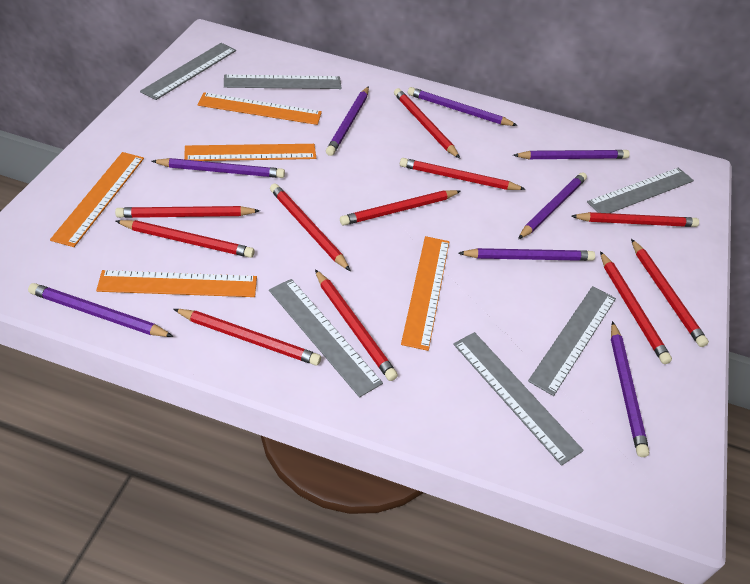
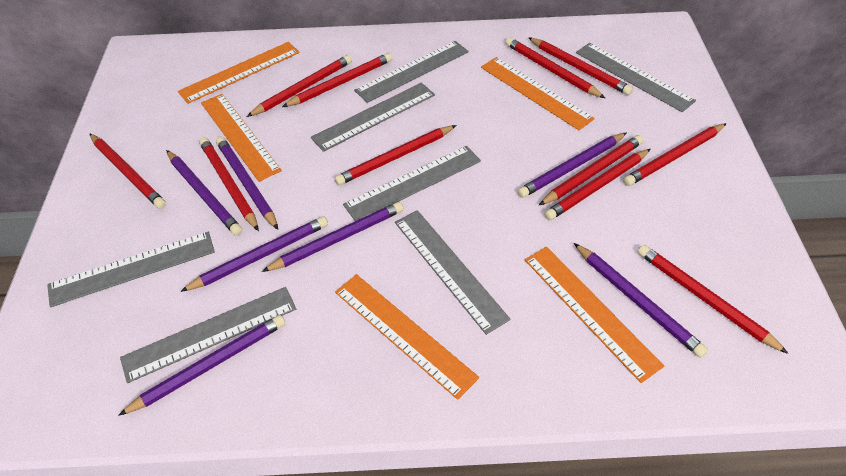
grey ruler: [140,43,236,100] [224,74,342,89] [269,279,383,397] [453,332,584,466] [528,286,616,396] [587,168,694,213] = 6 -> [47,232,215,307] [120,287,296,383] [311,83,435,152] [343,146,481,221] [354,41,469,103] [395,210,510,335] [576,43,696,112] = 7
purple pencil: [28,283,174,337] [152,158,285,178] [326,86,369,156] [408,87,518,126] [458,248,595,261] [513,150,630,159] [518,172,587,239] [611,321,649,457] = 8 -> [118,315,286,416] [166,150,242,236] [180,216,328,292] [216,137,278,230] [262,202,403,272] [517,132,627,198] [574,243,708,358] = 7

